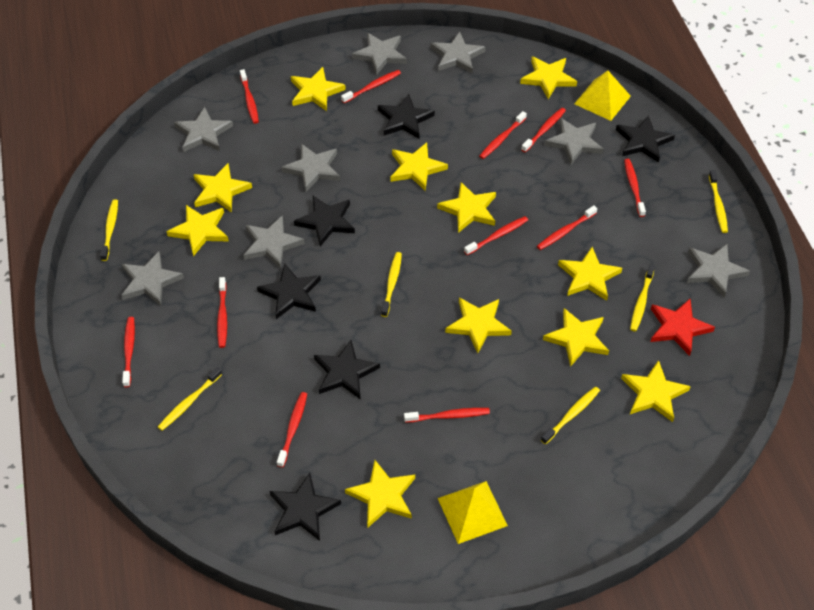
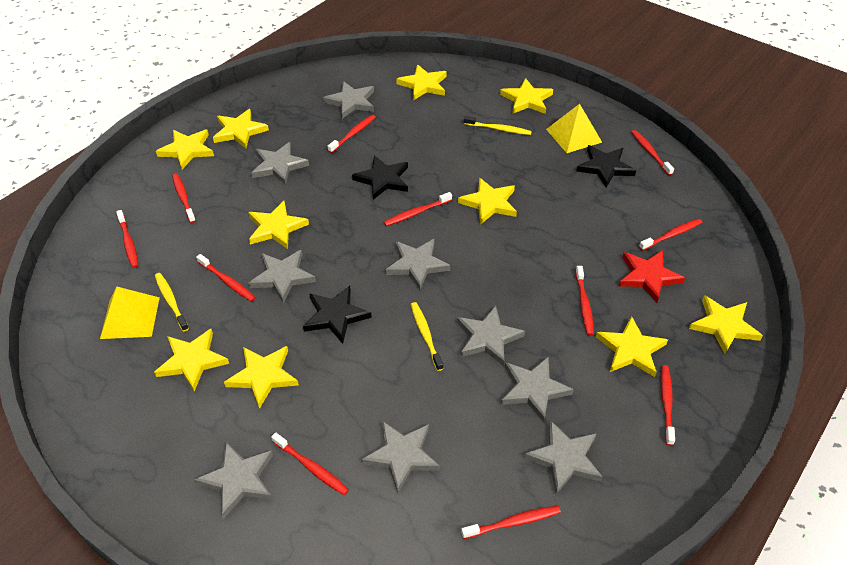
black star: [257,264,321,319] [270,473,341,541] [294,196,355,246] [314,340,380,400] [378,94,435,139] [616,116,675,163] = 6 -> [303,286,372,344] [352,155,408,200] [576,145,636,187] = 3
grey star: [121,251,184,306] [174,107,233,152] [243,215,305,269] [282,144,340,192] [352,33,407,75] [431,32,486,74] [544,118,604,165] [687,244,750,297] = 8 -> [195,442,273,519] [249,250,316,303] [251,142,309,185] [323,81,374,119] [361,421,440,494] [385,239,451,290] [457,306,525,366] [501,356,574,422] [524,420,603,494] = 9
yellow star: [166,205,229,256] [193,163,252,213] [291,67,346,111] [345,460,415,528] [390,142,448,191] [437,182,496,233] [445,298,512,353] [520,56,577,99] [543,308,609,367] [558,247,622,301] [621,360,691,422] = 11 -> [154,329,229,392] [156,130,214,170] [213,109,269,148] [224,346,299,409] [249,201,309,249] [396,64,447,100] [458,178,517,224] [500,78,553,114] [596,316,668,377] [689,295,763,354] = 10
yellow toothbrush: [100,199,118,261] [158,367,222,431] [381,252,402,317] [541,387,600,444] [630,265,655,332] [709,170,728,233] = 6 -> [155,273,189,332] [410,302,444,371] [464,116,532,135] = 3

